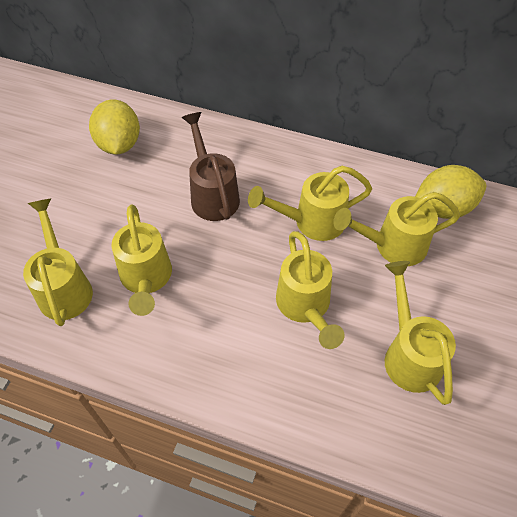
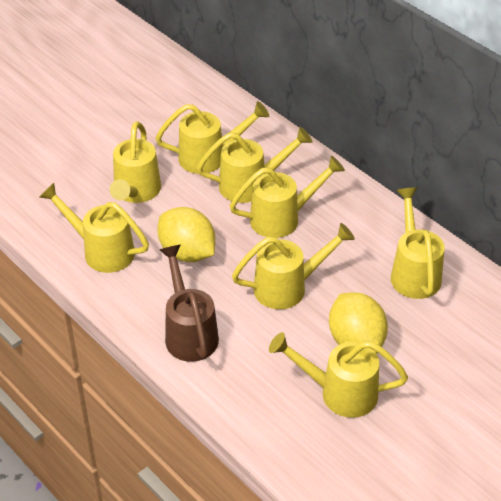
yellow watering can: [23,198,93,326] [111,205,172,316] [248,166,372,241] [276,231,345,349] [333,192,460,266] [385,261,456,405] = 6 -> [39,183,149,273] [110,121,161,203] [156,101,269,174] [197,127,312,203] [230,155,345,238] [232,223,355,309] [269,332,408,418] [391,188,445,299] = 8

